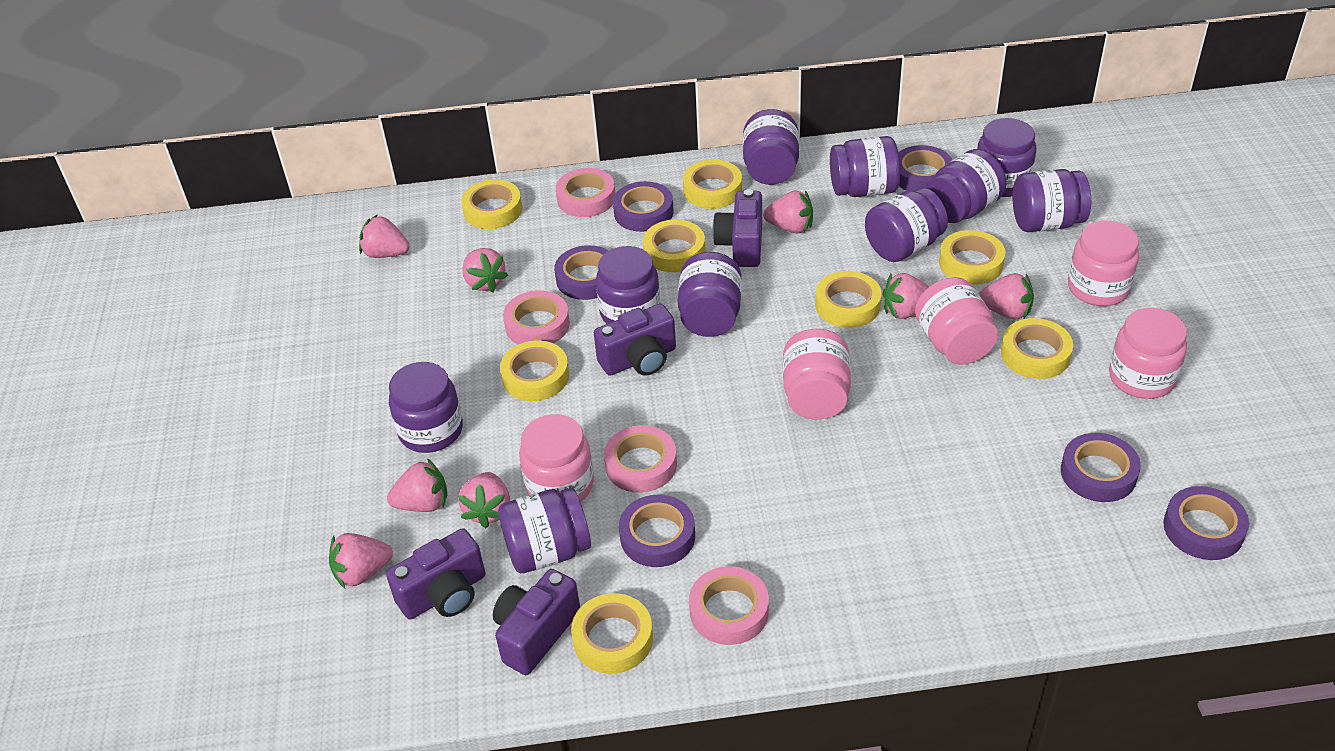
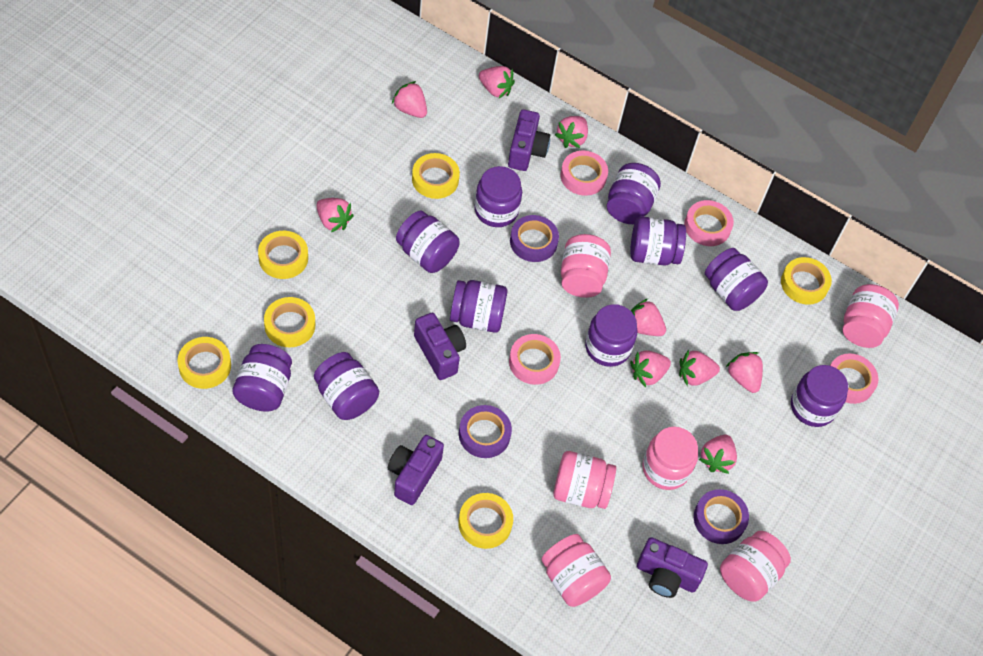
pink jar: [519,414,594,502] [783,329,851,419] [915,277,998,365] [1068,220,1139,306] [1109,308,1187,399] = 5 -> [541,534,611,607] [553,451,616,509] [561,234,611,298] [642,427,698,490] [720,531,791,602] [843,284,899,348] = 6
pink strawberry: [329,533,393,589] [359,214,410,258] [387,458,447,512] [458,472,510,528] [462,248,508,293] [763,190,813,233] [883,273,929,319] [979,273,1034,319] = 8 -> [316,198,354,232] [392,81,427,118] [479,66,515,98] [555,116,588,148] [630,350,671,387] [631,299,666,336] [679,350,720,386] [699,434,737,474] [726,352,763,393] = 9
purple tape: [554,245,609,300] [613,181,674,232] [619,495,695,567] [898,145,952,191] [1061,433,1141,502] [1163,486,1249,560] = 6 -> [459,405,512,458] [510,215,559,262] [694,489,749,544] = 3
yellow tape: [461,179,522,229] [500,340,569,401] [571,593,653,674] [643,219,705,272] [683,160,742,209] [815,271,881,328] [939,230,1005,285] [1001,318,1073,379] = 8 -> [177,337,231,389] [258,231,308,279] [264,297,315,347] [412,153,460,199] [458,493,513,549] [781,257,832,305] = 6

